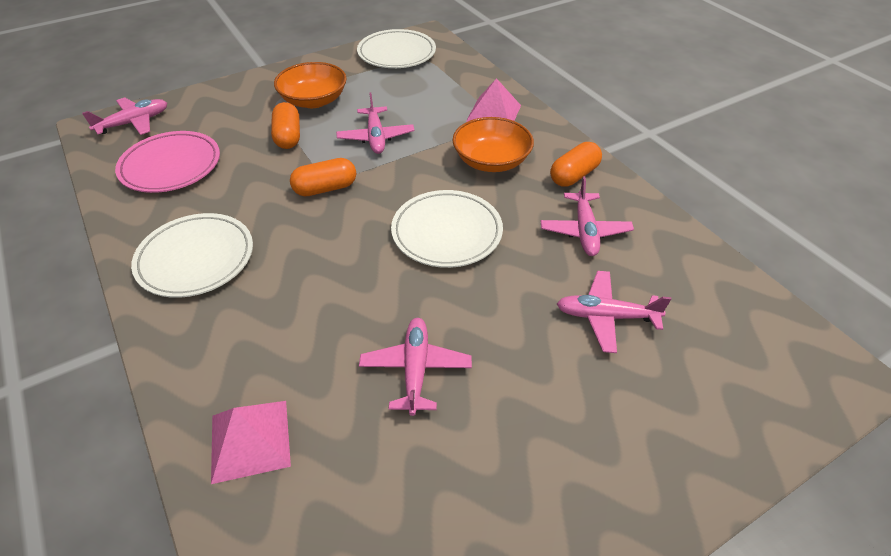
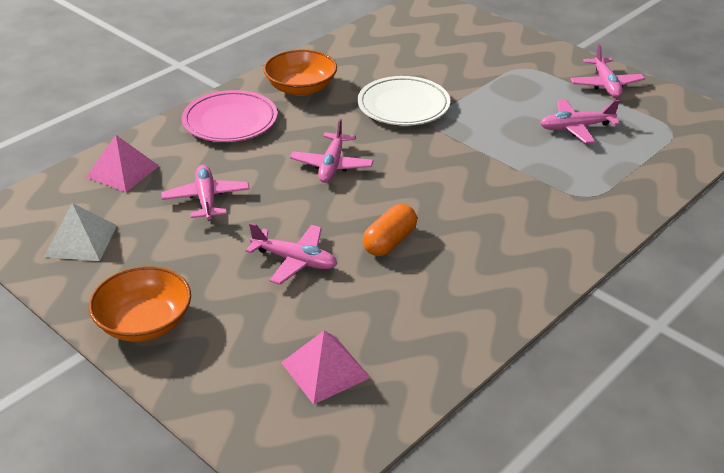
orange capsule: [271,102,300,149] [290,158,356,196] [550,142,602,187] = 3 -> [363,204,417,256] = 1
white plate: [131,213,253,298] [357,29,436,68] [391,190,503,268] = 3 -> [357,76,450,126] = 1
white pyramid: none = 0 -> [44,203,117,261] = 1

